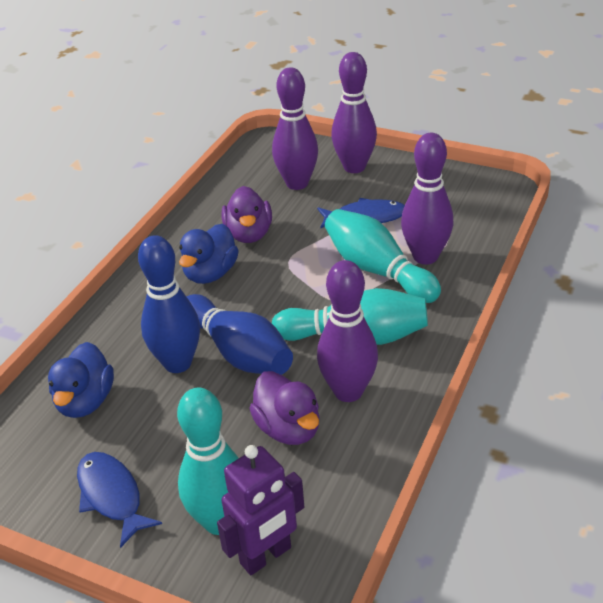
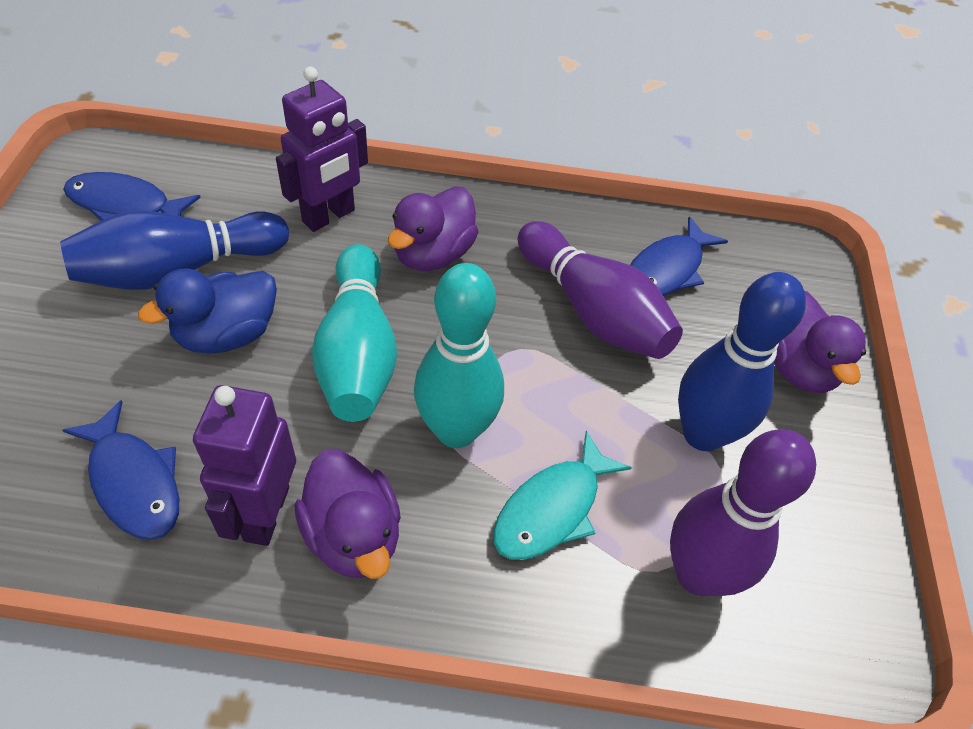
blue duck: [48,342,114,418] [179,224,239,284] = 2 -> [138,269,277,354] = 1
blue fish: [77,452,162,548] [317,198,405,228] = 2 -> [62,400,179,540] [63,172,201,221] [630,216,728,296] = 3
purple bowling pin: [272,67,318,190] [317,260,378,402] [331,52,377,173] [401,133,454,264] = 4 -> [518,221,683,359] [670,429,816,596] = 2
purple duck: [222,186,272,243] [249,371,320,445] = 2 -> [294,450,401,579] [388,186,479,271] [774,291,866,393] = 3
purple robot: [217,445,304,575] = 1 -> [193,385,296,546] [276,67,368,232] = 2
turquoise bowling pin: [177,388,239,535] [272,288,428,345] [325,209,441,303] = 3 -> [312,244,397,422] [414,263,504,448] = 2
turquoise fish: none = 0 -> [493,431,632,560] = 1

